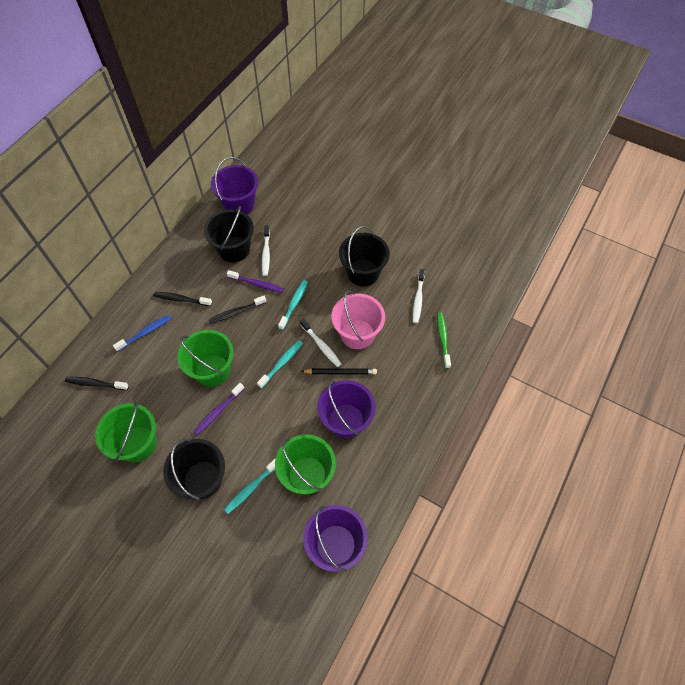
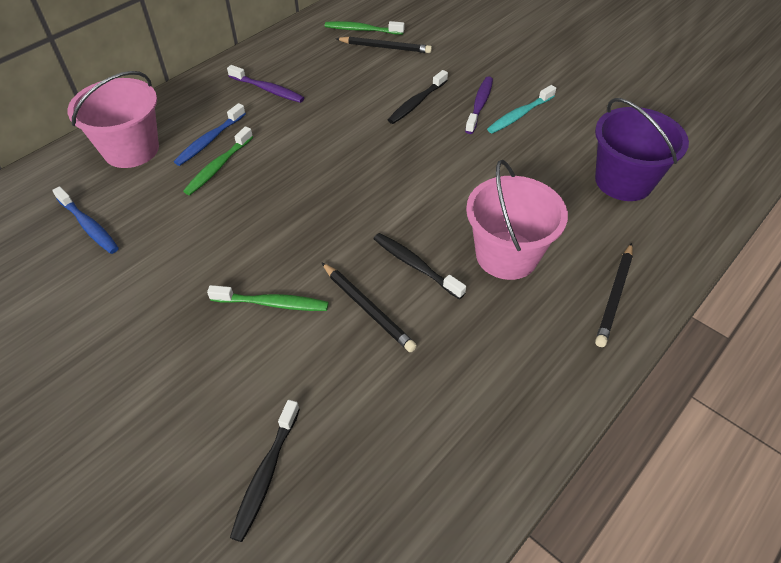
black bucket: [163,439,225,500] [204,206,254,263] [339,226,390,286] = 3 -> none = 0
black pencil: [301,368,377,375] = 1 -> [322,263,417,352] [336,36,432,53] [595,243,633,347] = 3
blue toothbrush: [113,315,172,352] = 1 -> [52,186,119,254] [174,103,246,166] = 2
green bucket: [95,402,157,462] [177,330,233,387] [275,434,336,494] = 3 -> none = 0
green toothbrush: [437,312,451,369] = 1 -> [183,126,253,195] [207,285,329,311] [325,21,404,35] = 3
pink bucket: [332,290,385,349] = 1 -> [67,71,159,168] [466,160,568,280] = 2
purple bucket: [211,157,258,214] [303,505,368,572] [317,380,376,439] = 3 -> [595,98,689,201] = 1
turquoise toothbrush: [224,458,276,514] [257,340,303,388] [278,280,308,330] = 3 -> [487,85,556,134] = 1
white toothbrush: [262,225,270,276] [300,318,341,367] [413,269,425,323] = 3 -> none = 0

